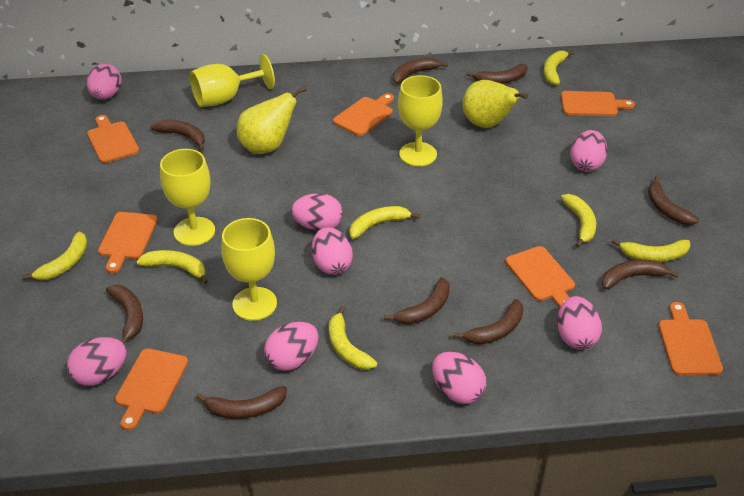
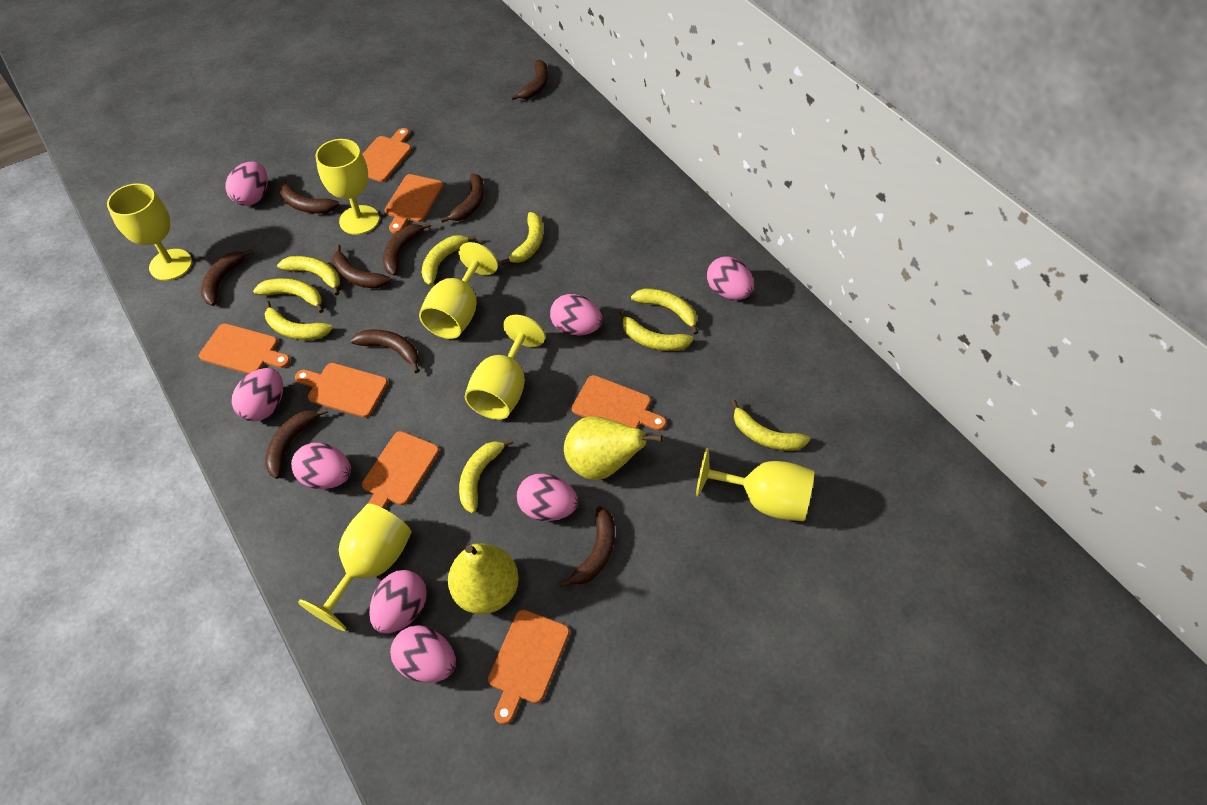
yellow banana: [22,232,88,280] [136,250,208,284] [329,306,377,370] [349,206,420,239] [544,50,574,85] [561,194,596,248] [612,239,690,262] = 7 -> [253,278,324,313] [265,301,333,340] [277,256,340,296] [422,235,477,285] [459,439,514,513] [501,212,543,265] [619,310,694,351] [631,288,699,334] [731,400,810,451] = 9
yellow goblet: [160,149,215,246] [190,54,275,107] [221,218,277,321] [398,75,443,166] = 4 -> [107,183,192,281] [298,504,411,631] [316,139,379,235] [419,242,498,339] [465,315,545,420] [696,448,814,521] = 6

